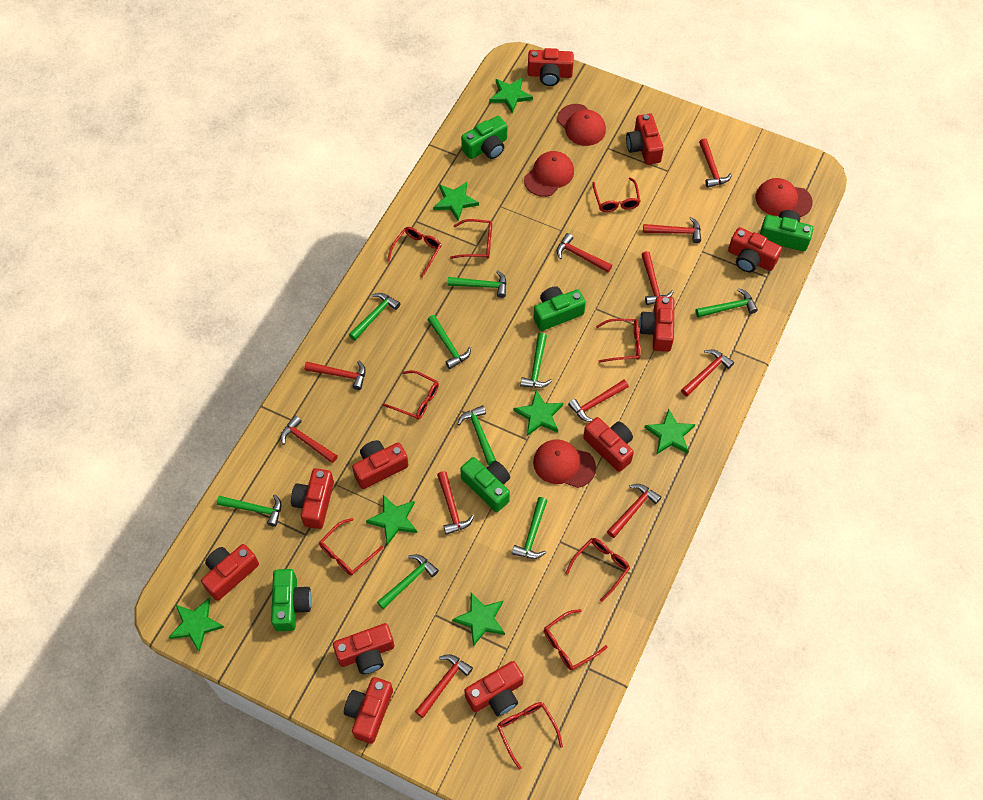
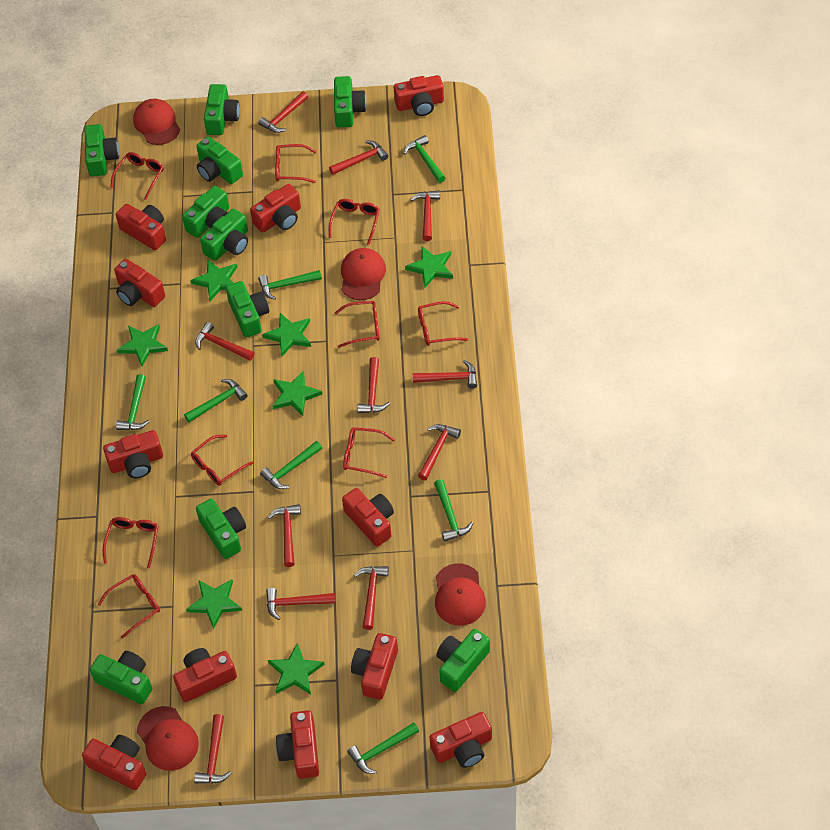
green camera: [271,569,312,631] [460,457,510,512] [461,116,507,159] [533,286,586,331] [760,210,813,251] = 5 -> [85,124,119,177] [90,651,152,704] [182,186,229,238] [196,137,243,184] [196,499,246,559] [200,209,248,261] [204,84,240,135] [226,281,269,338] [334,76,367,127] [436,629,490,692] = 10
green hammer: [217,494,282,527] [349,293,400,340] [377,554,439,609] [427,315,471,369] [447,270,506,298] [457,405,496,465] [512,497,547,559] [520,333,552,388] [696,288,758,318] = 9 -> [116,374,149,430] [184,379,248,423] [258,270,322,300] [260,441,322,489] [347,723,419,774] [404,135,445,183] [434,479,473,542] = 7

